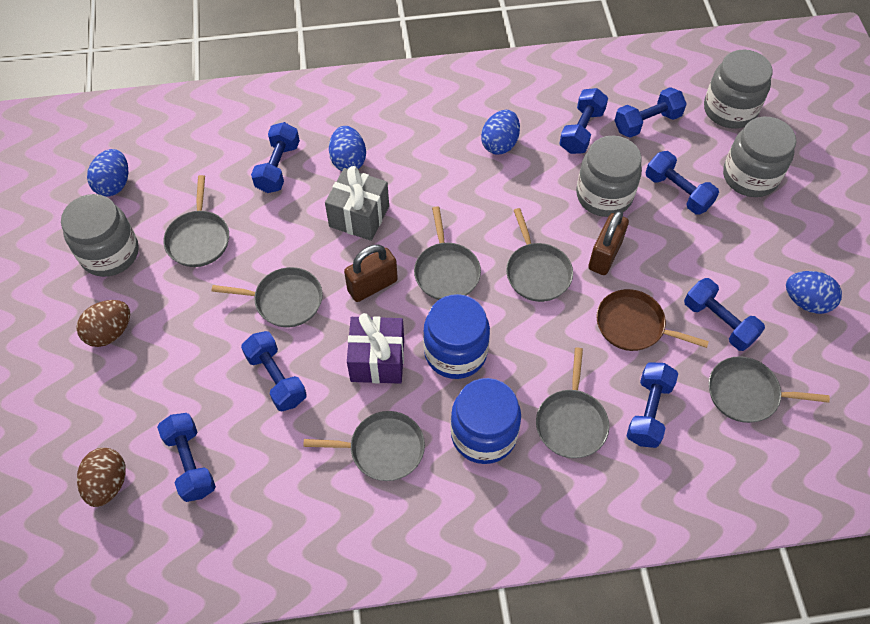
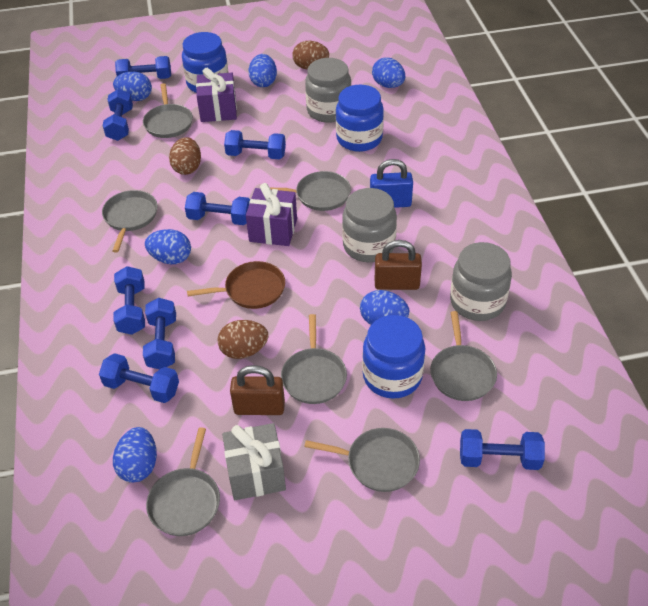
blue egg: [87,149,128,197] [329,126,366,171] [481,110,520,155] [786,271,842,314] = 4 -> [113,71,152,101] [113,427,157,483] [145,229,191,264] [249,54,277,87] [360,290,409,325] [372,57,405,88] = 6
blue jar: [423,294,490,379] [450,378,521,464] = 2 -> [182,32,229,93] [336,84,384,152] [362,315,425,399] = 3
blue padlock: none = 0 -> [370,159,413,208] = 1
brown egg: [76,300,130,347] [77,448,126,507] = 2 -> [169,137,201,175] [217,320,268,359] [292,41,329,69] = 3
grey jar: [61,194,139,277] [576,136,642,217] [704,50,773,129] [723,116,796,197] = 4 -> [305,58,351,123] [342,188,397,262] [450,242,512,321] = 3
purple gift: [347,313,404,384] = 1 -> [196,68,237,122] [246,183,297,246] = 2

